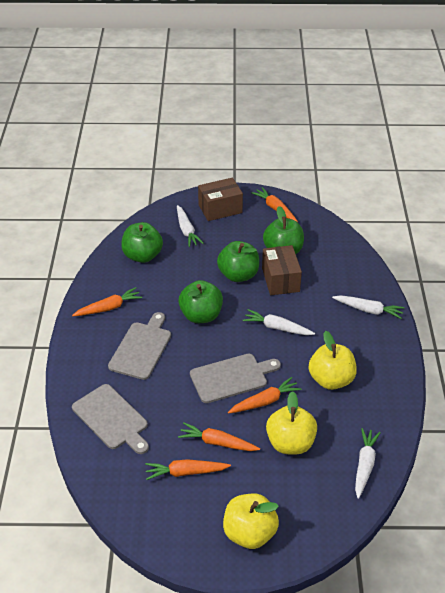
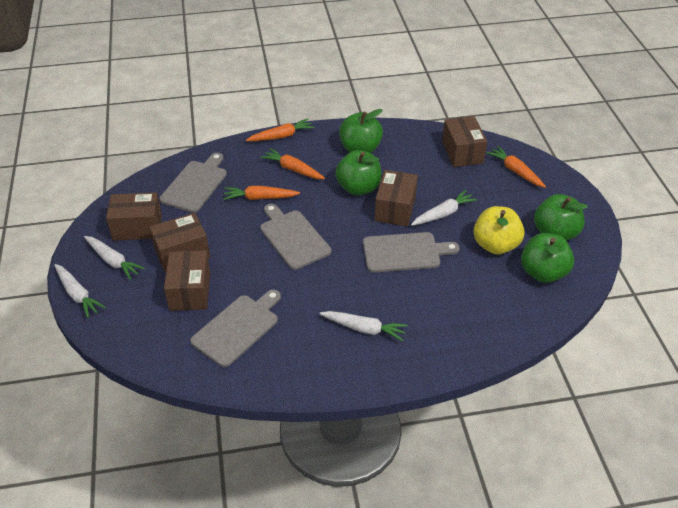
brown box: [198,178,243,221] [262,245,302,295] = 2 -> [106,192,162,241] [149,213,210,272] [164,250,210,311] [375,170,418,227] [442,116,487,167] = 5
grey cutting board: [72,384,149,454] [108,312,171,380] [190,354,281,403] = 3 -> [159,153,227,213] [190,290,281,367] [260,204,331,270] [363,232,460,273] = 4
orange carrot: [72,287,142,316] [145,459,231,480] [178,423,260,451] [228,377,301,414] [251,187,298,222] = 5 -> [223,186,300,200] [246,119,314,141] [260,148,325,179] [486,146,546,188] = 4
yellow apple: [223,493,279,549] [266,391,317,454] [309,331,357,390] = 3 -> [474,206,525,255] = 1

